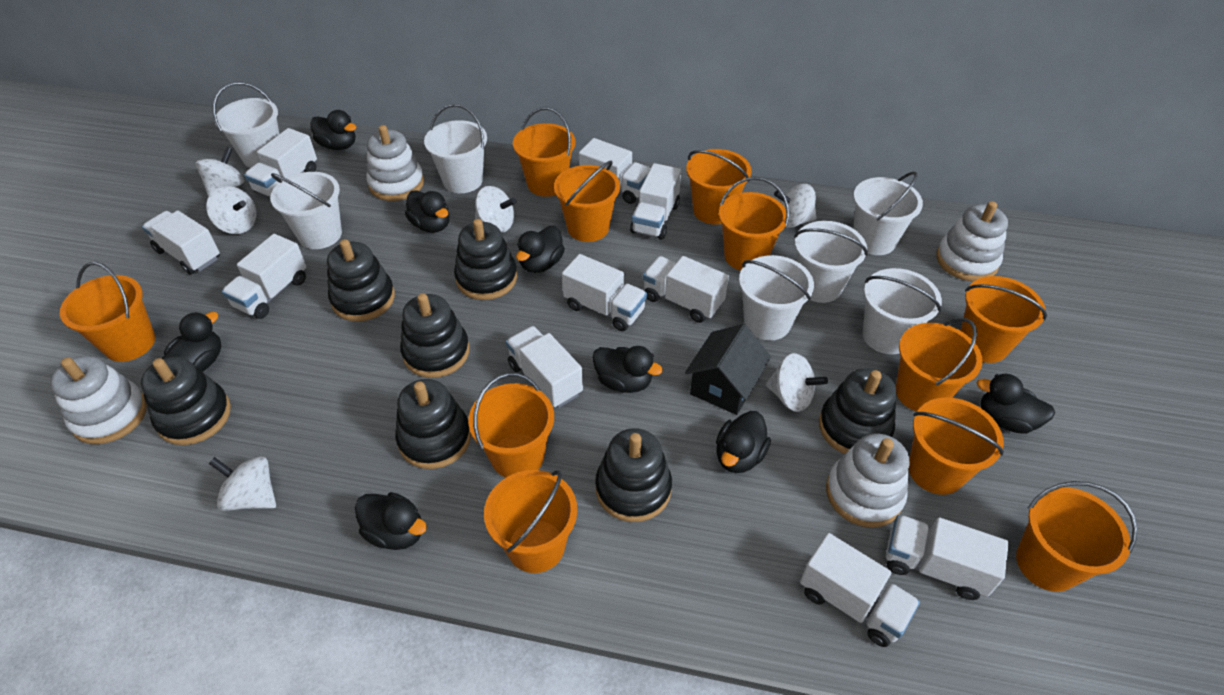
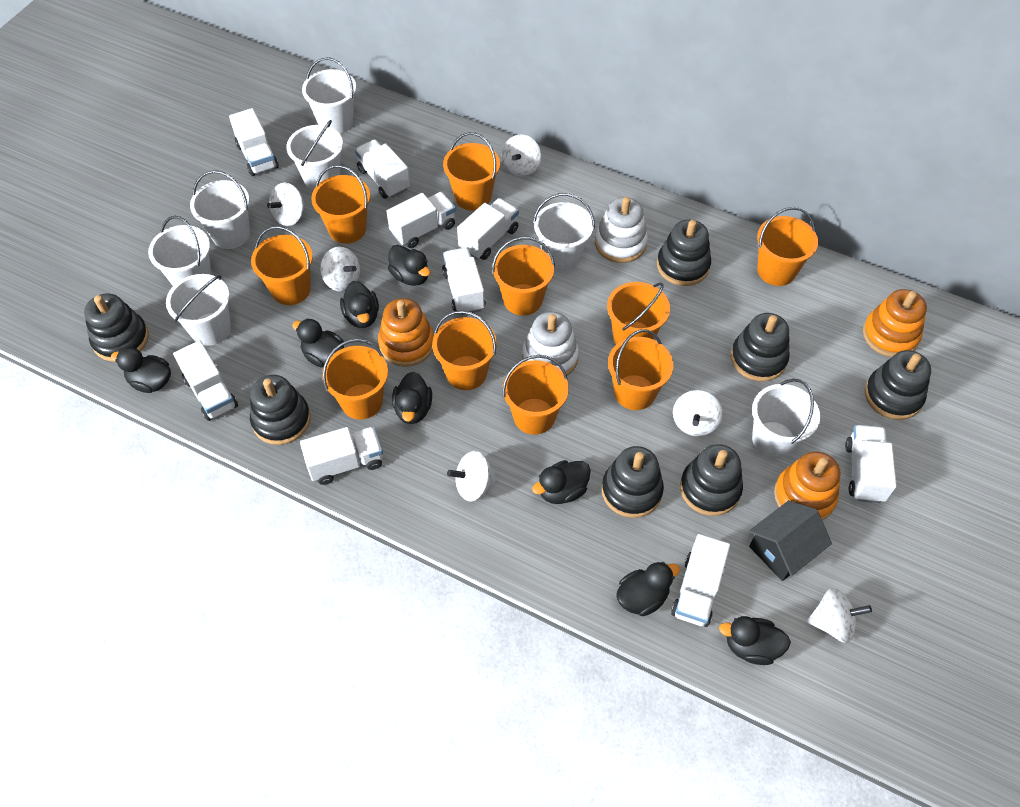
orange bucket: [60,262,155,362] [468,373,554,478] [484,470,577,573] [513,107,576,197] [554,161,620,242] [686,149,752,225] [719,177,789,271] [896,318,983,412] [909,397,1004,495] [960,276,1047,363] [1016,481,1137,592] = 11 -> [251,226,313,305] [311,165,370,244] [322,339,388,420] [432,310,497,390] [443,132,500,211] [492,237,555,316] [502,355,569,435] [607,282,670,344] [608,329,673,410] [757,207,818,286] = 10
orange stacking toy: none = 0 -> [378,298,434,367] [774,452,840,520] [863,289,927,357] = 3
white stacking toy: [50,356,147,444] [366,125,424,201] [826,433,909,528] [936,201,1008,281] = 4 -> [522,312,579,375] [595,197,648,263] = 2
white truck: [142,211,220,274] [222,234,307,319] [244,128,317,197] [506,326,583,408] [562,254,647,331] [579,138,650,204] [630,163,681,240] [643,256,729,323] [800,533,920,647] [886,515,1009,600] = 10 -> [173,340,238,421] [229,108,279,176] [300,426,383,485] [355,139,410,199] [386,192,456,248] [442,247,486,315] [457,198,519,260] [671,534,730,627] [845,425,897,503] = 9

